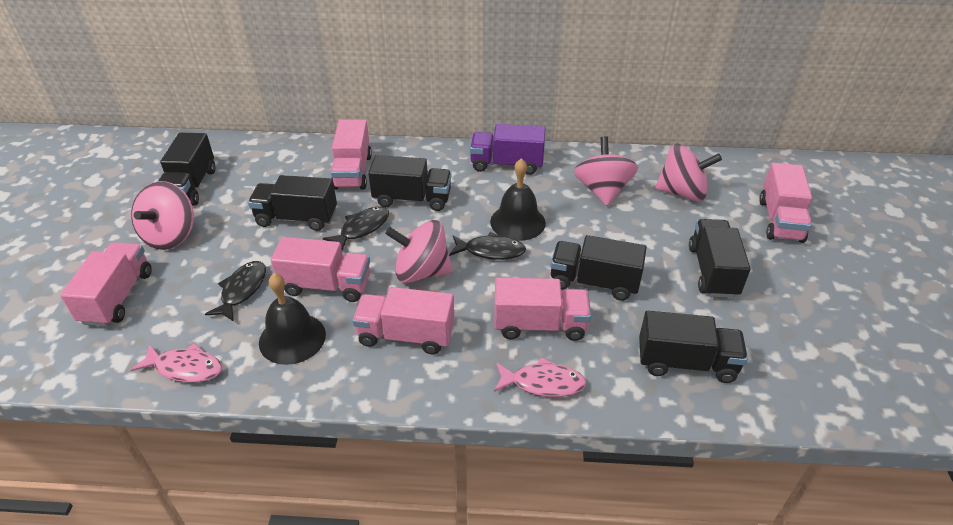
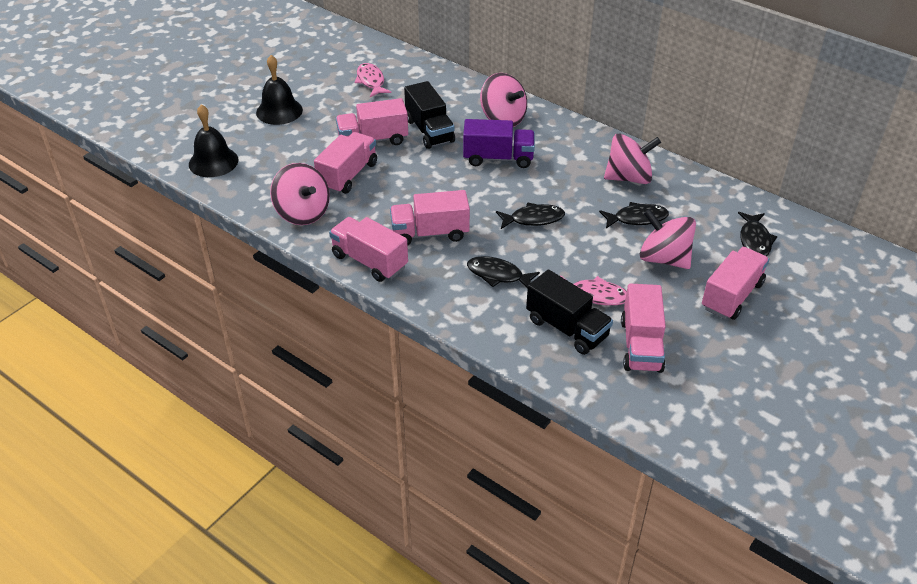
black fish: [205,261,266,322] [323,206,389,250] [449,232,526,260] = 3 -> [467,256,540,289] [496,202,565,229] [599,202,669,228] [738,212,777,256] = 4
black truck: [158,133,215,206] [248,175,337,231] [368,155,452,211] [550,235,646,301] [639,311,748,383] [689,219,751,298] = 6 -> [404,81,455,149] [526,270,613,355] = 2

